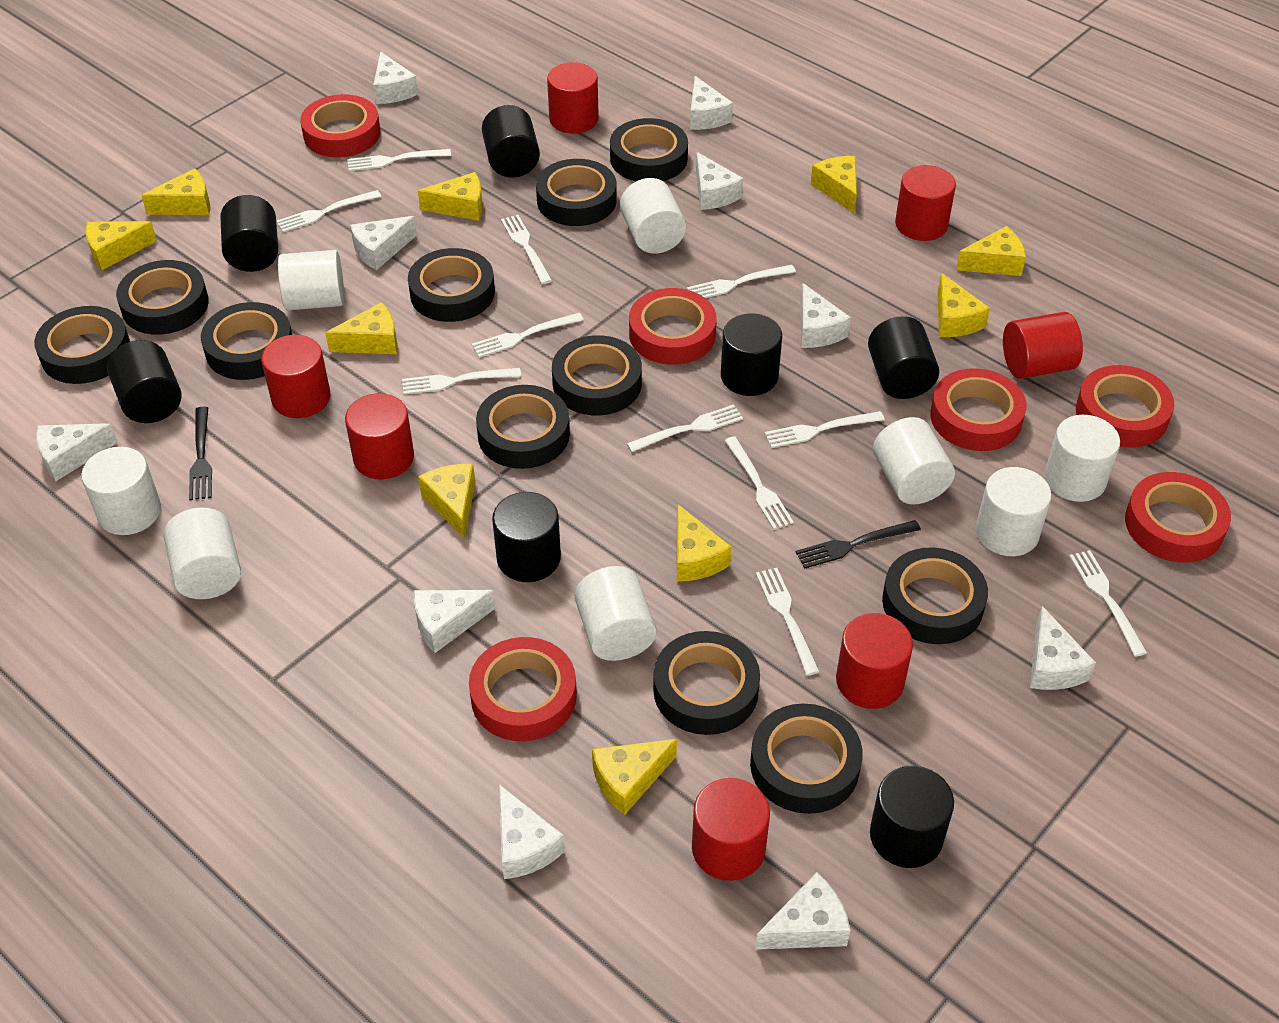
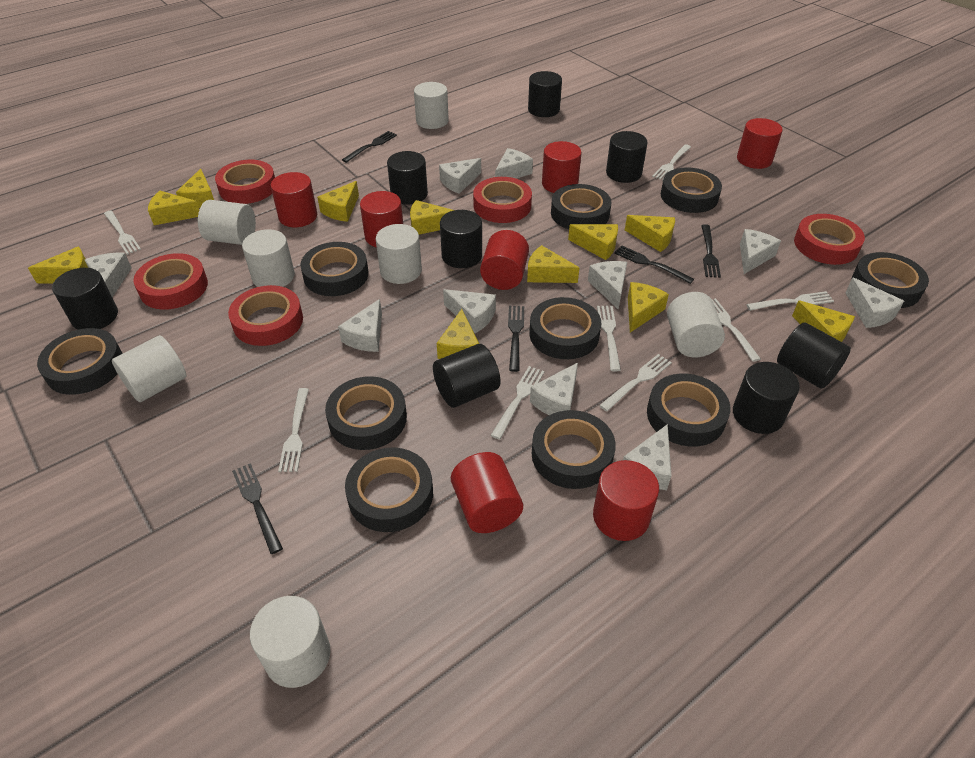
black cylinder: [107,340,182,423] [220,195,278,272] [482,105,540,177] [492,492,561,582] [721,313,782,396] [868,316,939,399] [870,766,954,868] = 7 -> [52,268,118,330] [387,151,428,204] [433,344,501,408] [440,210,482,268] [528,71,562,117] [606,131,647,183] [733,362,800,434] [777,322,851,389] = 8
black fork: [189,406,212,500] [796,520,921,569] = 2 -> [232,463,283,554] [342,131,397,163] [508,306,524,372] [614,246,694,284] [701,224,721,278] = 5
black tape: [34,306,130,384] [116,260,209,335] [201,302,292,380] [408,248,495,322] [476,385,570,469] [536,159,617,226] [552,335,642,415] [610,118,688,181] [653,631,760,735] [750,703,863,814] [882,548,988,644] = 11 -> [37,328,123,395] [300,242,369,296] [325,376,407,450] [345,447,433,532] [529,297,601,359] [532,410,616,489] [551,184,611,229] [647,374,730,447] [661,167,722,213] [852,252,929,308] = 10
red tape: [301,94,381,157] [469,637,577,741] [629,288,717,365] [930,368,1027,451] [1076,365,1174,448] [1125,472,1231,563] = 6 -> [133,253,208,310] [215,160,275,204] [228,285,303,346] [473,177,532,223] [794,214,865,265] = 5
white cylinder: [81,447,161,535] [164,508,241,599] [278,250,344,310] [575,566,657,661] [620,178,686,254] [873,417,955,505] [976,467,1051,556] [1045,415,1120,502] = 8 -> [112,335,187,402] [198,200,256,245] [242,229,295,287] [250,596,330,688] [376,224,422,284] [414,82,449,129] [667,292,725,358] = 7
white fork: [276,190,381,232] [347,149,451,171] [402,368,521,395] [472,313,584,358] [501,215,552,284] [626,404,743,452] [687,265,796,298] [724,436,794,530] [756,568,820,676] [764,411,885,448] [1069,550,1147,657] = 11 -> [104,211,141,255] [278,388,309,472] [491,366,545,439] [597,306,621,371] [599,354,672,411] [652,144,691,180] [712,298,761,362] [746,291,834,311] = 8
yellow cheese: [86,221,157,270] [141,169,210,215] [325,302,398,354] [418,172,483,221] [418,464,475,539] [592,739,677,815] [677,504,732,582] [811,156,857,213] [938,273,990,337] [956,226,1026,276] = 10 -> [28,246,88,284] [148,191,199,225] [176,168,214,208] [317,181,359,222] [410,200,454,235] [437,309,479,359] [527,245,579,283] [568,224,618,260] [625,215,675,252] [628,282,669,333] [792,301,855,342] = 11

